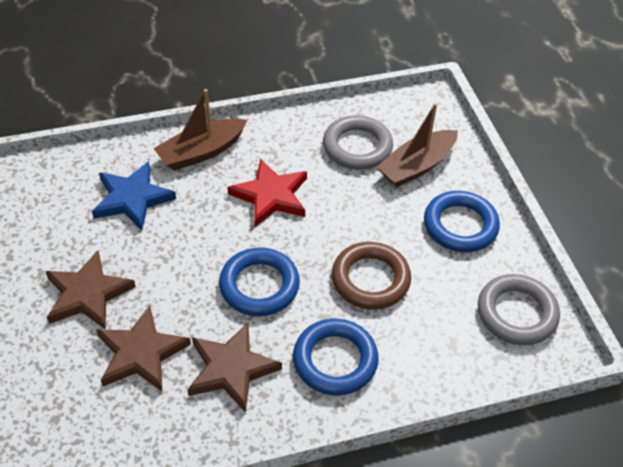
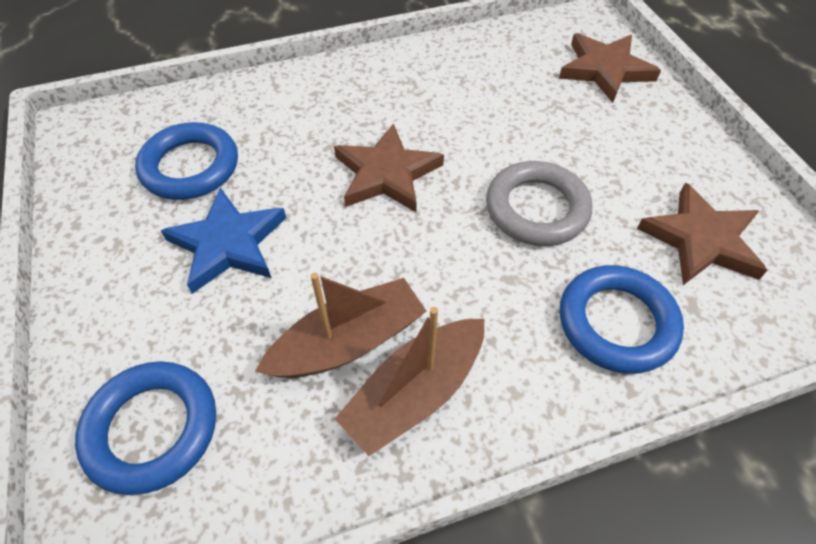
brown ring: [332,242,411,310] = 1 -> none = 0
grey ring: [323,115,393,170] [478,274,560,345] = 2 -> [486,161,592,246] = 1
red star: [227,158,307,227] = 1 -> none = 0

